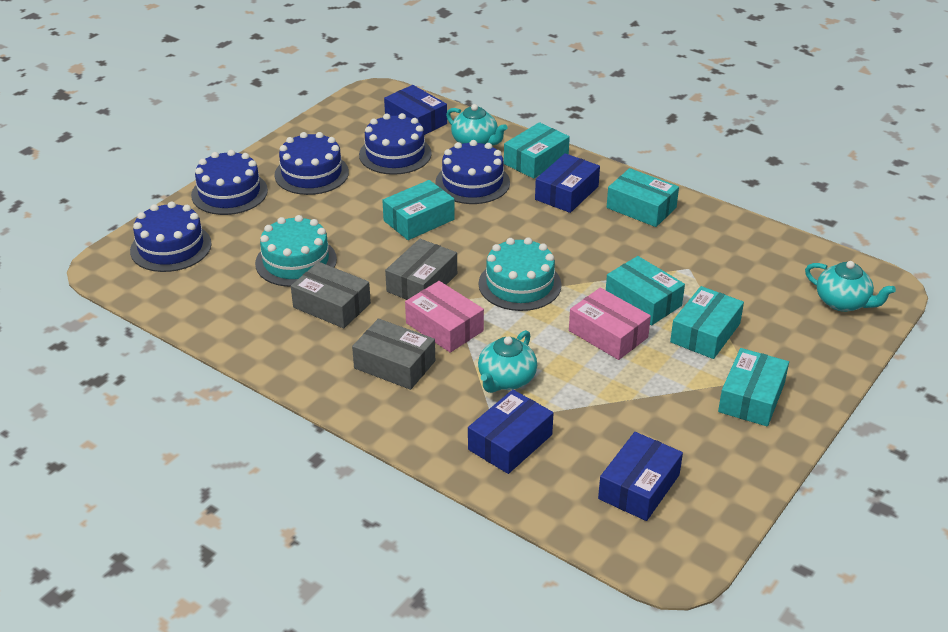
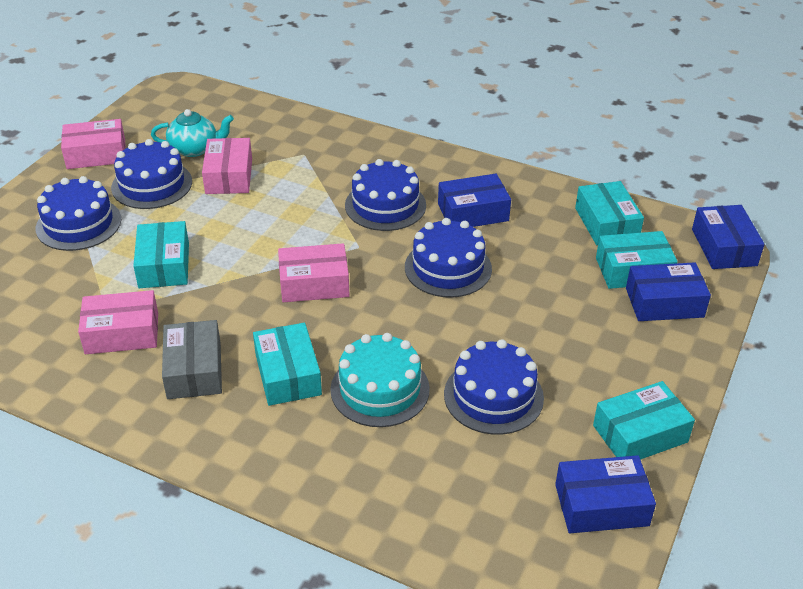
grey box: [291,262,371,328] [352,319,435,390] [385,239,457,300] = 3 -> [162,320,222,399] = 1
pink box: [405,281,484,353] [569,288,651,360] = 2 -> [61,119,126,169] [78,290,158,354] [202,138,252,194] [278,243,350,302] = 4
turquoise box: [382,180,455,240] [504,122,570,179] [606,256,685,325] [607,168,679,227] [670,286,744,359] [718,348,789,427] = 6 -> [133,221,189,288] [253,323,322,406] [575,181,644,245] [593,381,695,460] [596,231,678,289] = 5
turquoise cake: [255,215,337,287] [479,237,562,311] = 2 -> [330,333,430,427] = 1
turquoise teapot: [446,104,508,145] [478,330,537,393] [805,261,896,312] = 3 -> [151,109,234,157] = 1

